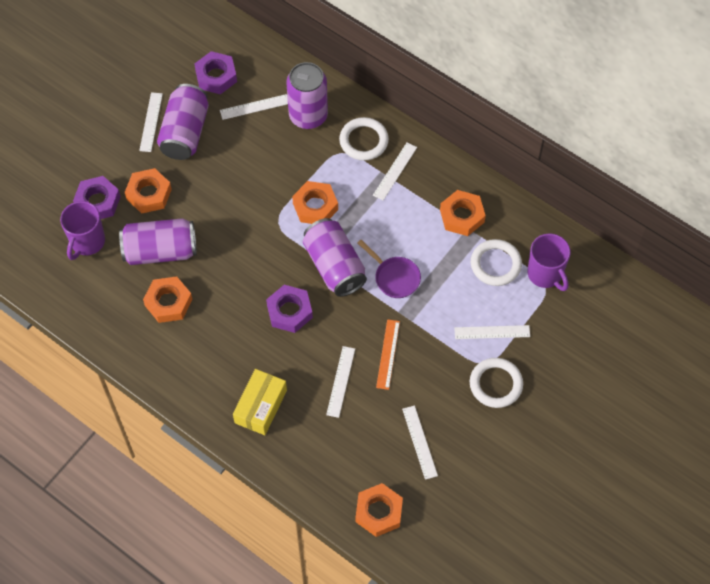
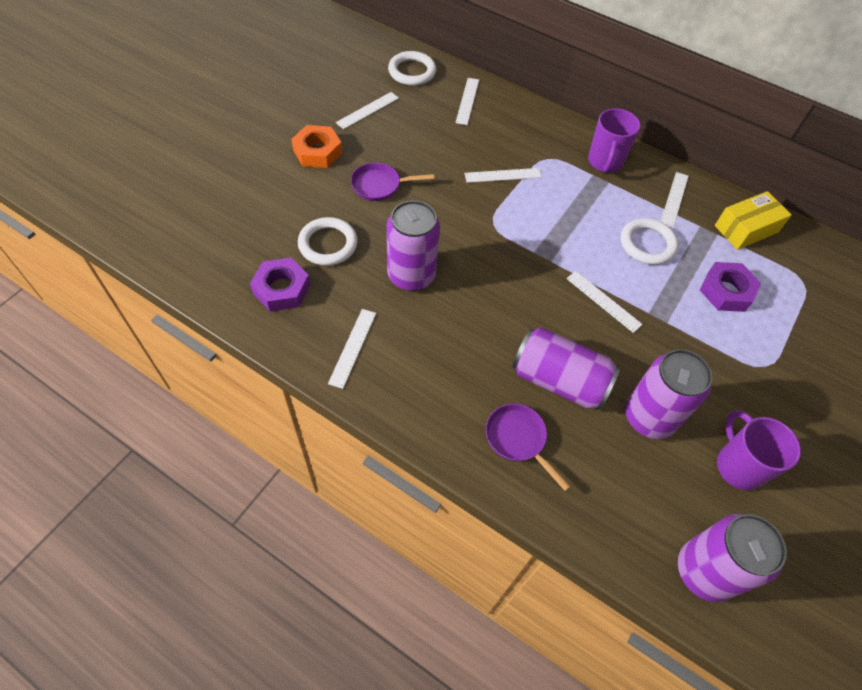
orange nut: [125,168,172,214] [143,276,193,323] [292,181,338,224] [356,483,403,537] [440,190,486,236] = 5 -> [291,125,342,168] = 1
orange ruler: [376,319,400,390] = 1 -> none = 0
purple nut: [73,176,121,219] [194,51,237,95] [266,285,313,333] = 3 -> [250,258,310,312] [700,262,761,312] = 2
purple pan: [358,240,421,298] = 1 -> [351,163,434,201] [486,404,571,491] = 2

